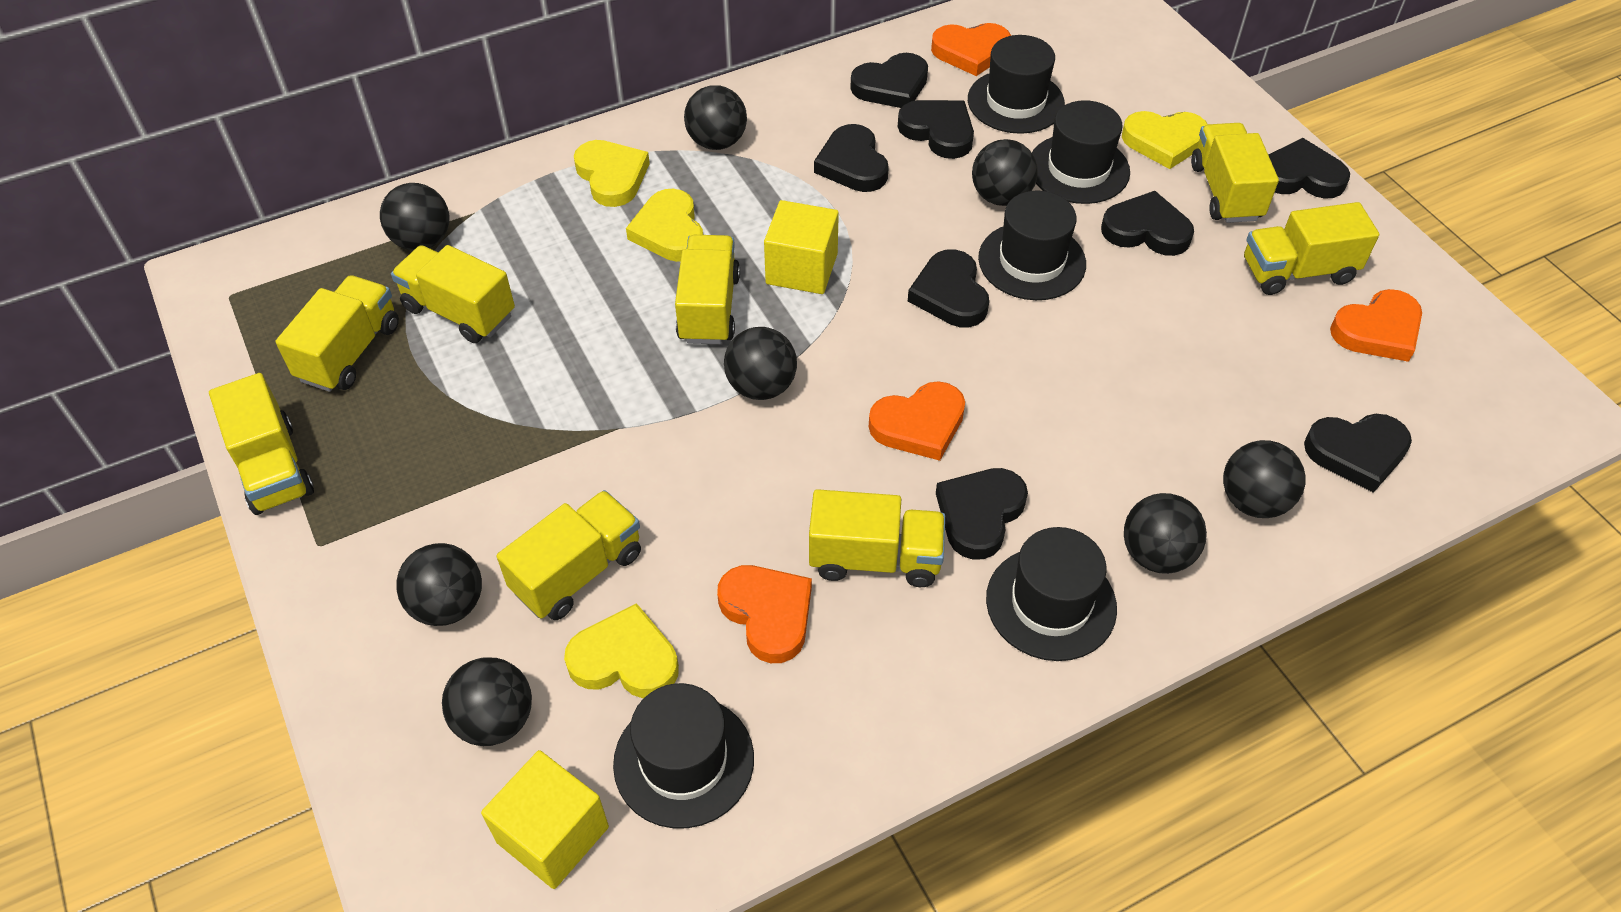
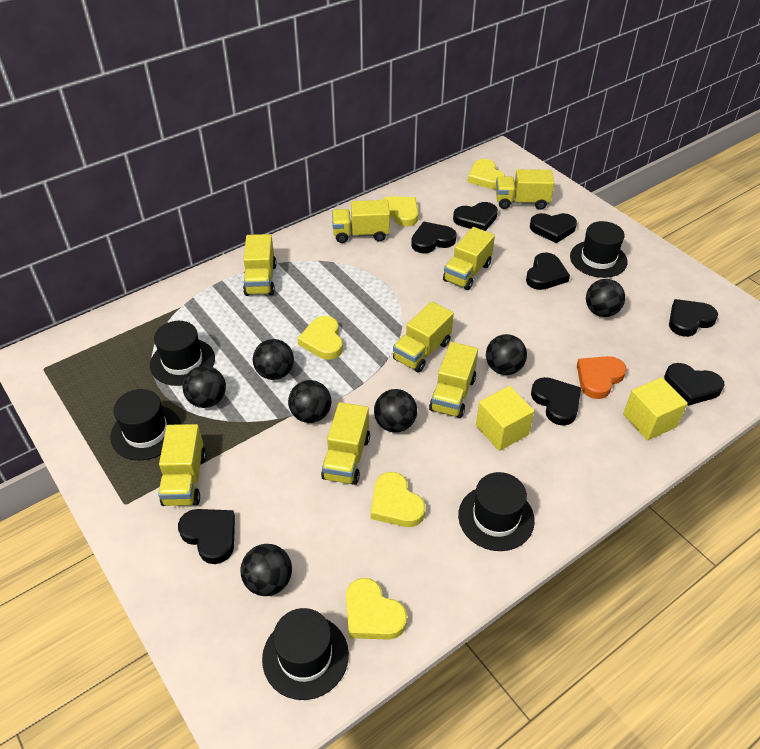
black ball: [380,183,449,251] [396,543,482,626] [442,657,532,746] [684,85,747,150] [724,327,797,400] [972,139,1038,206] [1124,493,1207,574] [1223,440,1306,518] = 8 -> [183,366,226,408] [240,544,292,596] [253,339,294,380] [288,380,332,423] [374,389,417,432] [486,334,527,375] [586,279,625,317] = 7
orange heart: [717,565,812,663] [869,381,965,461] [931,23,1011,76] [1330,289,1422,362] = 4 -> [577,356,627,399] = 1
yellow heart: [564,603,679,698] [574,140,650,207] [626,189,703,262] [1122,111,1208,169] = 4 -> [297,316,343,360] [346,578,407,640] [371,472,425,527] [382,196,419,227] [468,159,505,189] = 5

